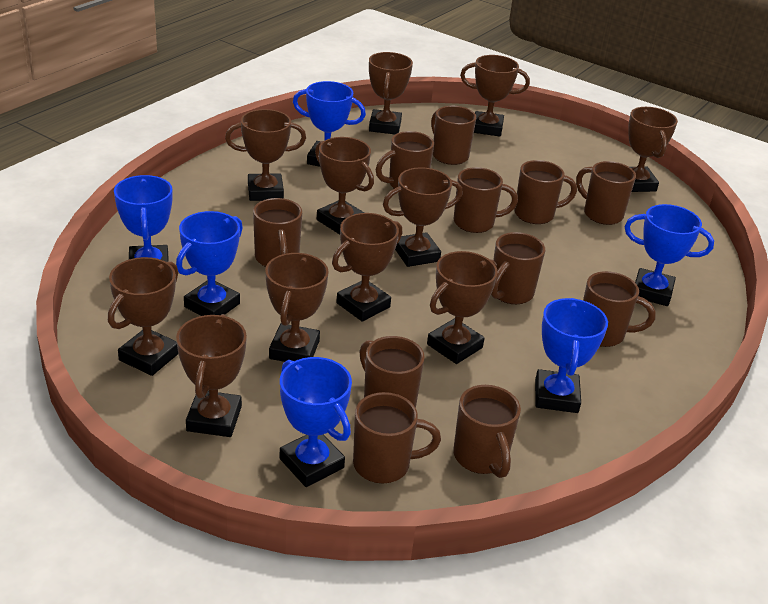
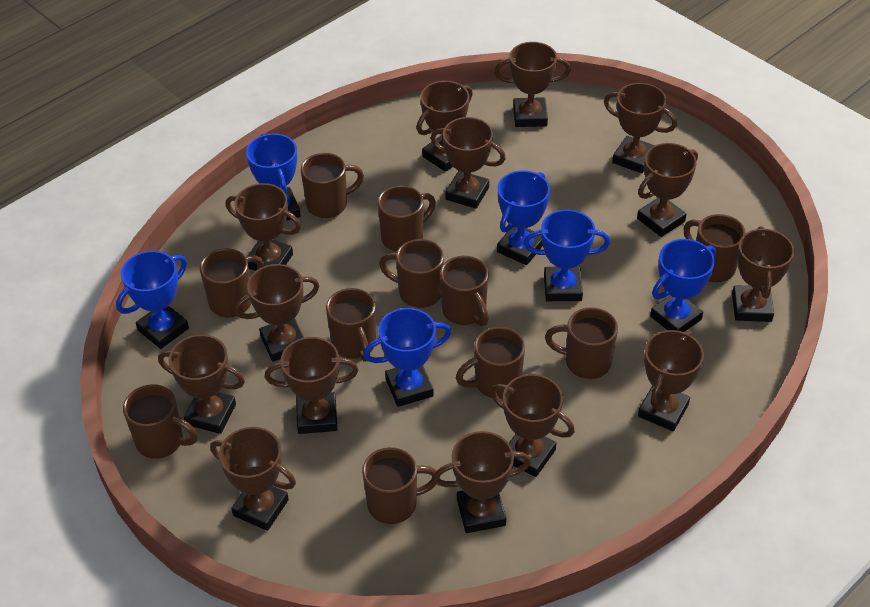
brown trophy: [108,257,178,376] [176,314,247,437] [225,109,306,201] [265,253,328,362] [315,137,374,234] [332,213,402,322] [369,52,413,134] [383,167,463,267] [427,251,498,364] [460,55,530,137] [628,107,678,192] = 11 -> [158,334,245,434] [210,427,296,531] [226,183,301,271] [234,264,319,362] [265,337,359,434] [416,81,473,172] [431,117,506,209] [433,431,531,533] [490,374,575,477] [494,42,571,127] [604,83,677,173] [637,143,698,237] [638,330,704,431] [732,226,794,322] = 14

